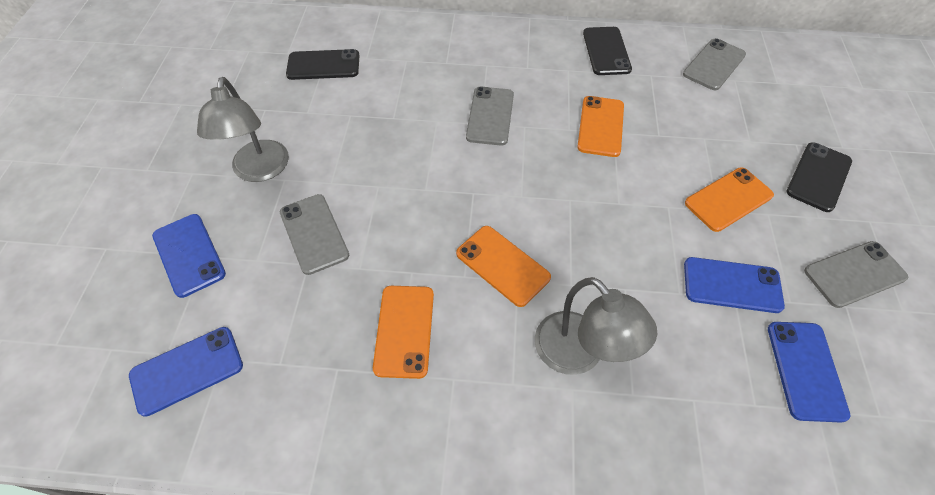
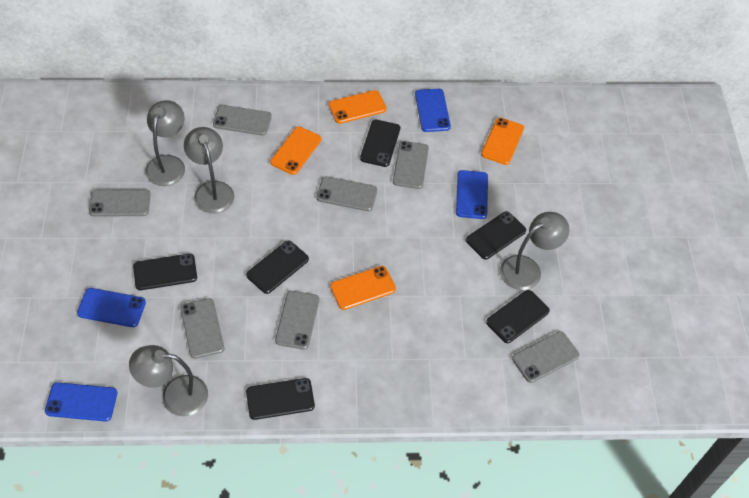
black phone: [286,49,360,80] [583,27,632,75] [787,142,852,212] = 3 -> [133,253,197,290] [246,240,309,294] [246,378,315,420] [360,119,400,167] [466,211,526,259] [486,290,550,343] = 6
grey lamp: [197,77,289,182] [535,277,657,375] = 2 -> [129,345,208,416] [145,100,185,186] [184,127,234,213] [500,212,569,290] = 4
grey phone: [280,194,349,275] [466,87,514,145] [683,38,746,90] [804,241,908,308] = 4 -> [89,189,151,217] [180,298,224,359] [213,105,272,136] [275,291,319,350] [317,176,377,211] [393,141,429,189] [512,331,580,383] = 7

